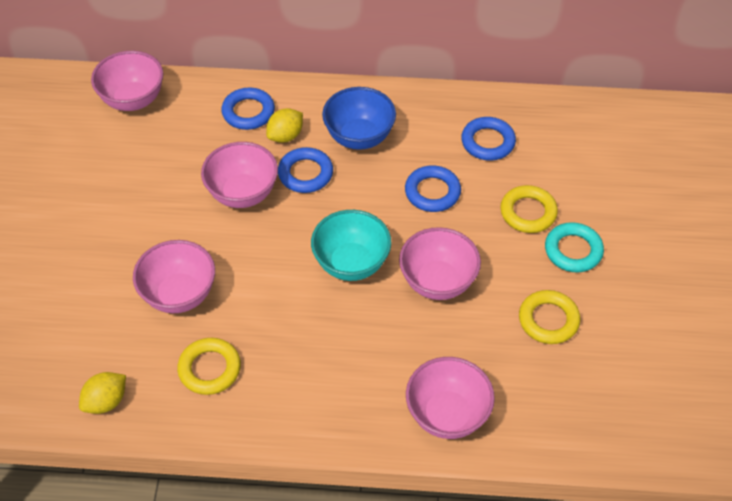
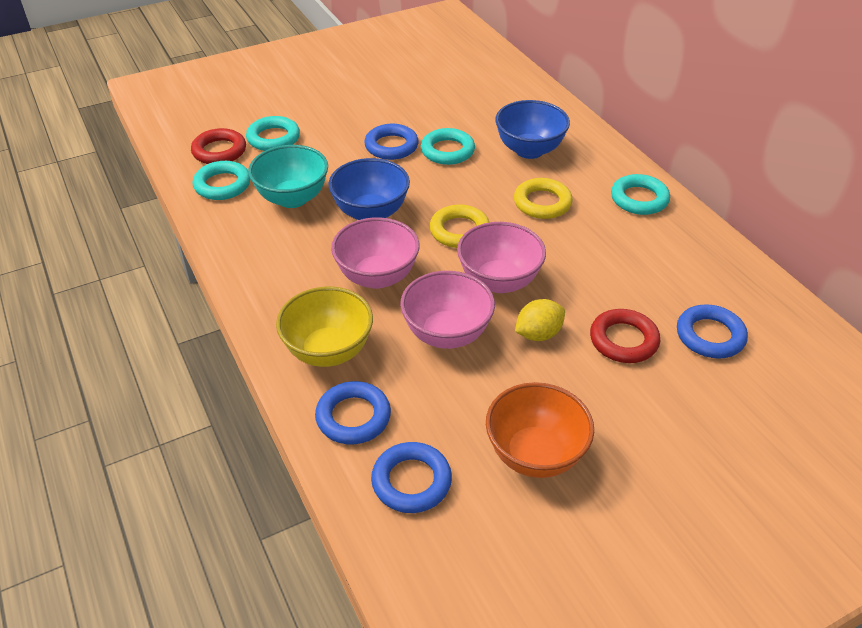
blue bowl: [322,87,396,150] = 1 -> [328,158,410,220] [495,100,570,159] = 2
orange bowl: none = 0 -> [486,382,594,478] = 1
pink bowl: [91,51,163,111] [133,240,215,313] [201,142,278,208] [399,227,481,300] [406,357,495,439] = 5 -> [331,217,420,289] [400,271,495,349] [457,222,546,293] = 3
red ring: none = 0 -> [191,128,246,164] [590,309,660,363] = 2
turquoise ring: [545,222,604,272] = 1 -> [193,161,250,200] [246,116,300,151] [421,128,475,165] [611,174,670,215] = 4
yellow bowl: none = 0 -> [276,287,373,367] = 1
yellow lemon: [79,372,126,414] [266,108,303,143] = 2 -> [515,299,565,341] = 1
yellow ring: [177,338,241,395] [500,185,558,233] [519,290,580,344] = 3 -> [429,205,489,248] [514,178,573,219] = 2

